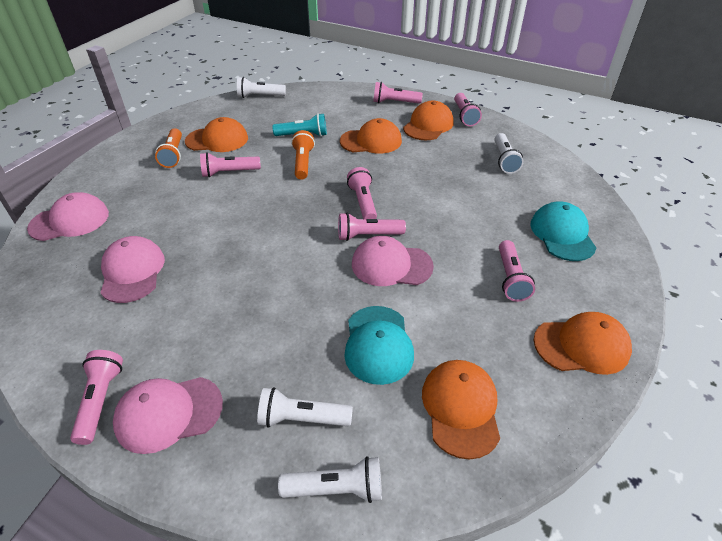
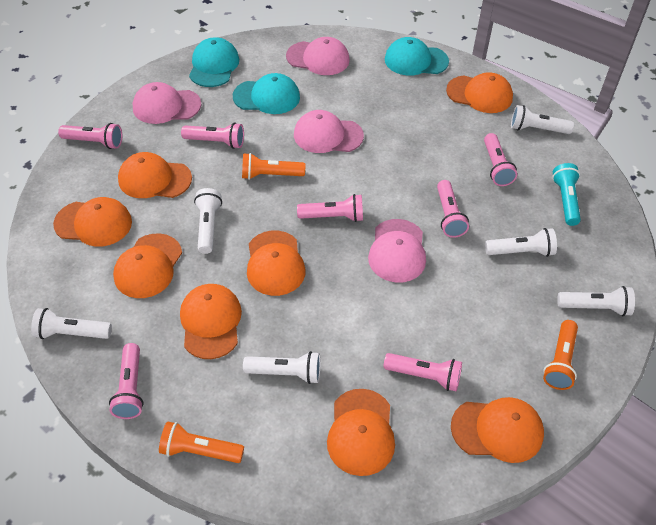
orange cap: [185,117,248,152] [340,118,402,154] [403,101,454,140] [422,360,500,460] [534,312,632,375] = 5 -> [53,197,132,247] [113,233,182,298] [118,152,192,198] [180,284,242,359] [247,230,305,296] [327,389,395,476] [446,72,513,113] [451,397,544,463] = 8
orange flashlight: [155,128,182,168] [291,130,315,180] = 2 -> [159,421,244,463] [242,153,305,180] [543,320,578,390] = 3
turquoise cap: [344,306,414,385] [530,202,596,261] = 2 -> [189,37,239,87] [233,73,300,114] [385,37,449,76] = 3
white flashlight: [237,77,286,98] [257,387,353,428] [278,456,382,503] [494,133,524,174] = 4 -> [31,308,112,339] [194,188,222,254] [243,351,321,384] [485,228,557,257] [511,105,574,134] [557,286,635,316] = 6

